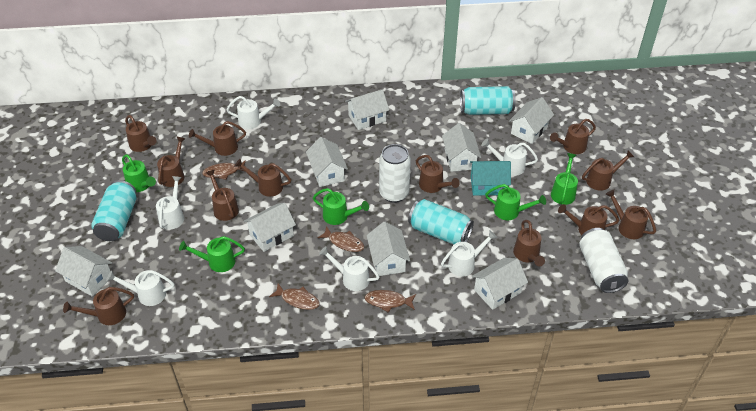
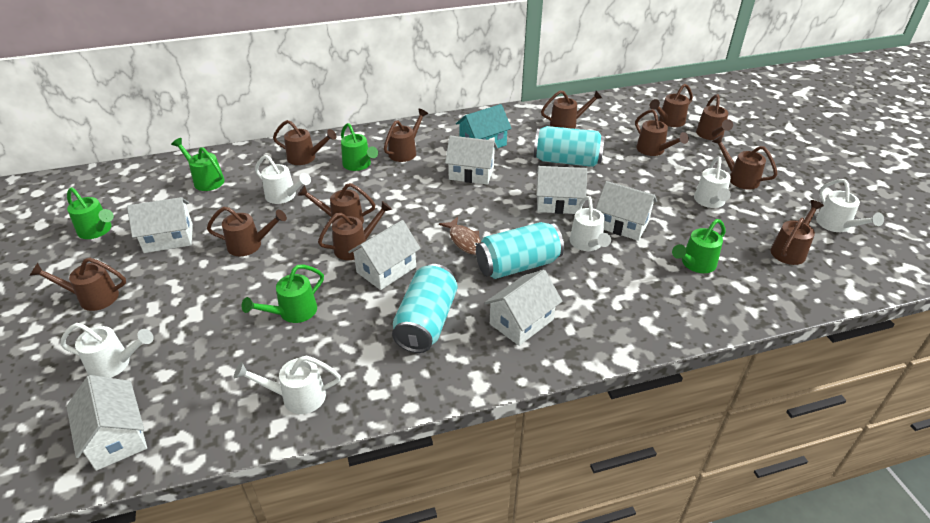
brown fish: [202,160,246,180] [269,283,320,310] [317,226,364,252] [364,290,416,313] = 4 -> [439,217,481,255] = 1
white can: [379,144,411,203] [579,228,628,293] = 2 -> none = 0
white house: [55,246,112,297] [244,203,296,252] [306,137,348,187] [345,89,389,130] [366,222,410,276] [442,123,481,172] [472,258,528,310] [509,97,554,144] = 8 -> [66,375,147,471] [127,197,193,253] [348,220,421,290] [445,136,498,185] [484,270,562,346] [536,166,587,214] [596,181,657,241] = 7

